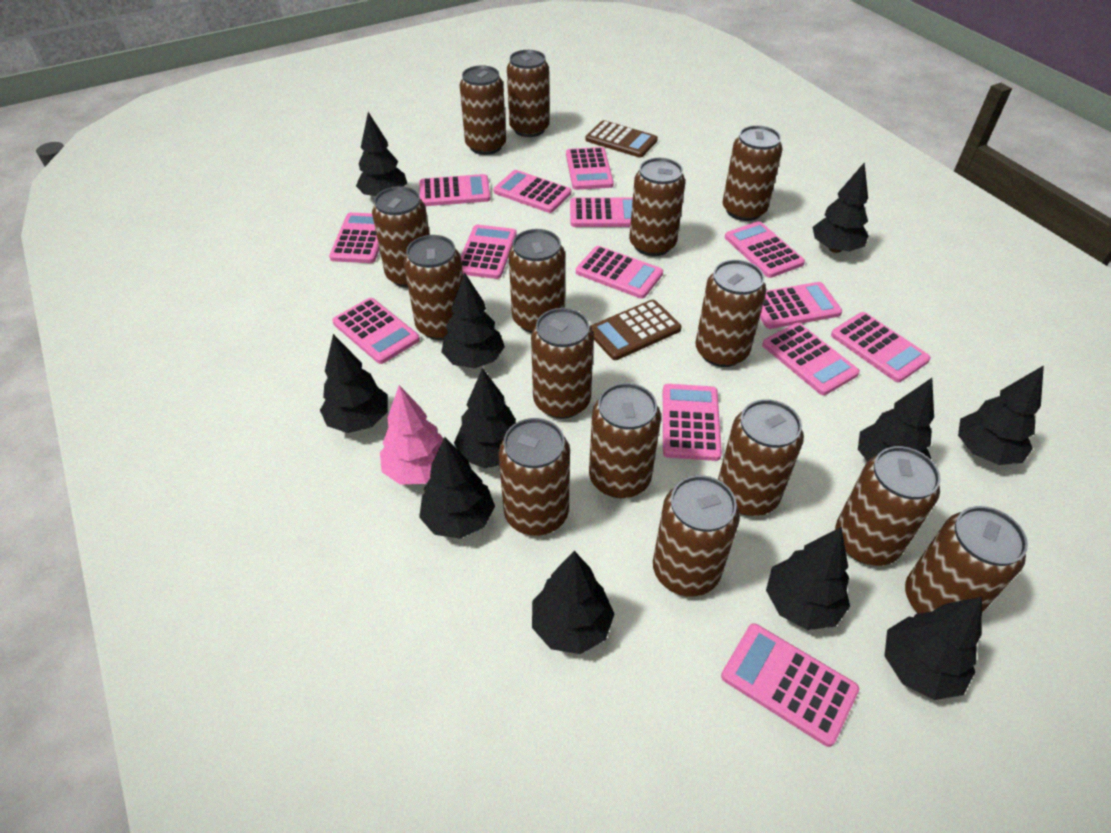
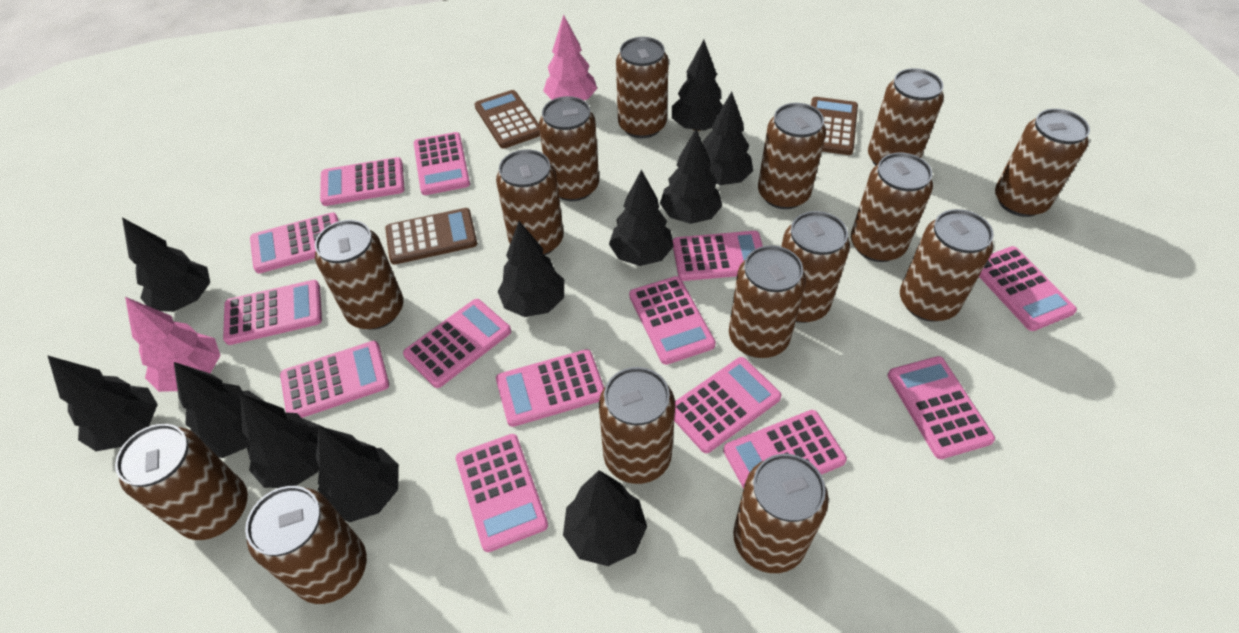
brown calculator: [585,120,658,158] [590,300,682,360] = 2 -> [385,208,477,265] [475,90,540,149] [811,97,858,155] = 3
pink tree: [380,385,443,485] = 1 -> [125,297,221,392] [543,14,597,100] = 2

